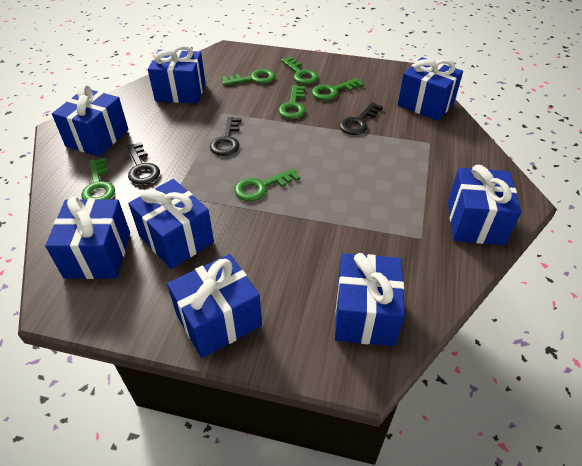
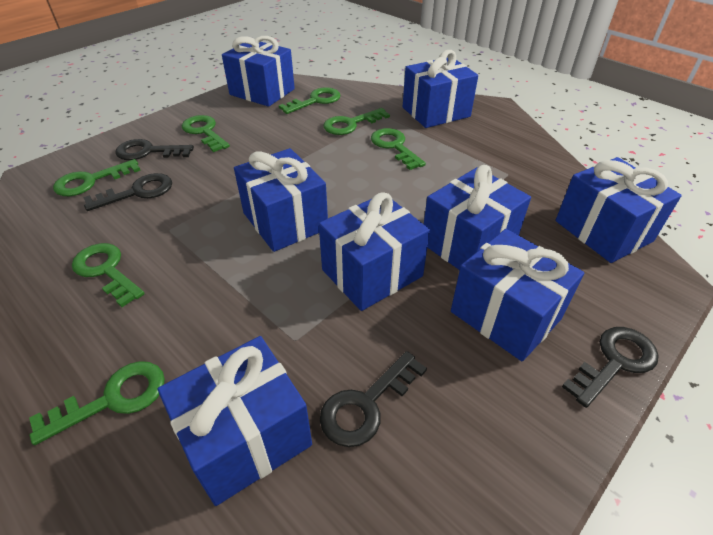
black key: [127,142,160,185] [210,117,241,156] [339,102,383,135] = 3 -> [83,173,172,211] [115,139,194,160] [320,351,427,447] [562,327,658,408] = 4
green key: [81,158,115,200] [222,69,276,85] [234,168,300,201] [278,85,306,119] [281,57,319,84] [312,78,364,100] = 6 -> [29,361,165,445] [53,159,141,196] [72,243,145,307] [182,115,230,152] [279,87,341,114] [323,108,390,135] [371,128,426,170] = 7

